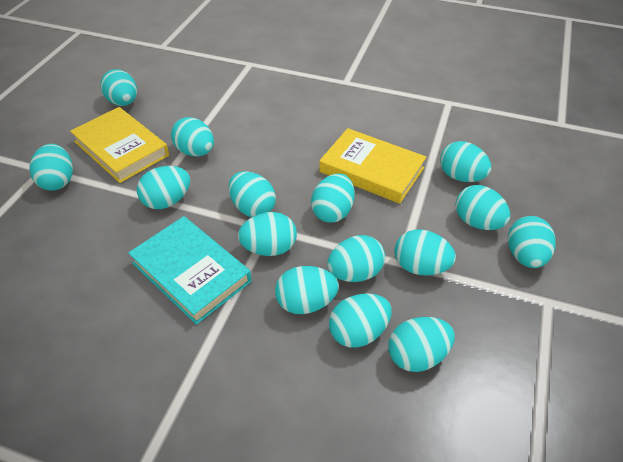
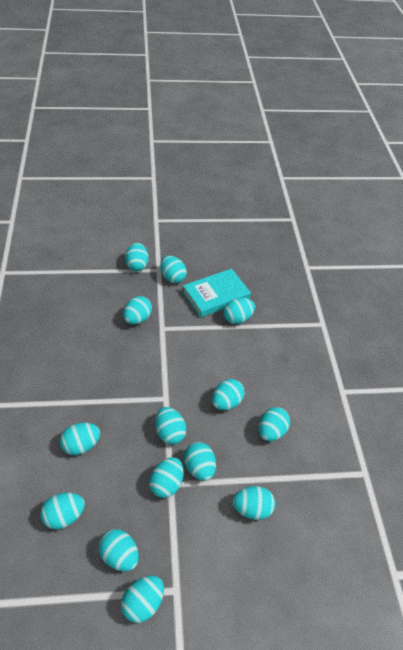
turquoise egg: [29,144,73,191] [100,69,137,106] [137,166,190,209] [171,117,214,156] [229,171,276,217] [238,212,297,256] [275,266,339,314] [311,174,354,223] [327,235,385,282] [329,293,392,348] [388,317,455,372] [394,229,456,276] [440,141,491,182] [456,185,510,230] [508,216,556,268] = 15 -> [40,493,85,529] [60,423,100,455] [98,529,139,571] [121,576,164,623] [123,296,152,324] [125,243,149,271] [149,457,184,498] [155,407,186,445] [160,256,187,283] [184,442,216,481] [212,379,245,410] [223,298,255,324] [233,486,276,520] [259,407,290,441] = 14
yellow book: [70,107,169,183] [319,128,426,204] = 2 -> none = 0

